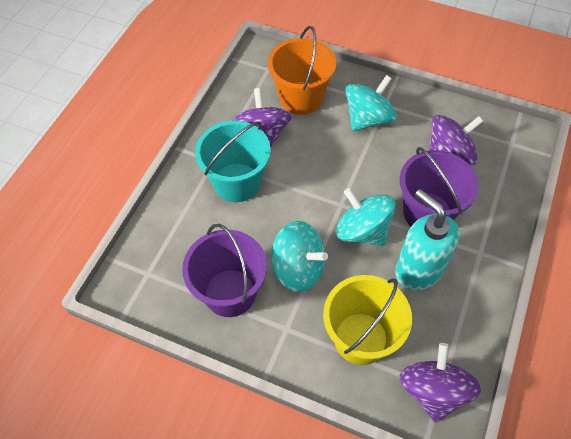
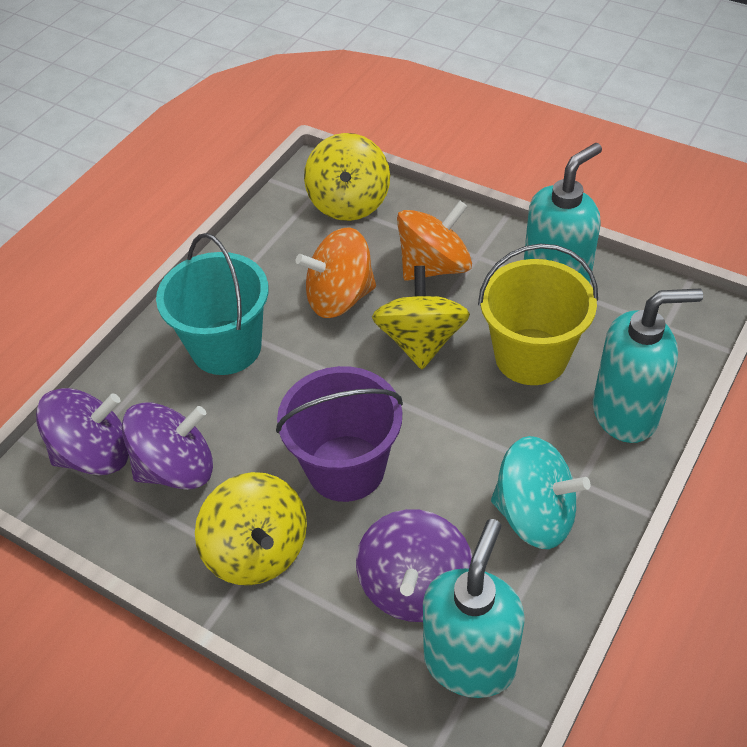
orange bucket: [268,26,336,115] = 1 -> none = 0
orange spinning top: none = 0 -> [296,227,376,318] [397,201,472,281] = 2
purple bucket: [182,224,267,317] [400,147,479,226] = 2 -> [276,366,403,502] = 1
turquoise soap dispenser: [395,189,459,291] = 1 -> [423,519,525,698] [524,143,602,283] [593,289,703,443] = 3
turquoise spinning top: [271,221,328,292] [336,188,396,246] [345,75,397,131] = 3 -> [491,436,591,549] = 1
yellow spinning top: none = 0 -> [195,472,307,585] [304,133,390,221] [372,266,470,369] = 3

